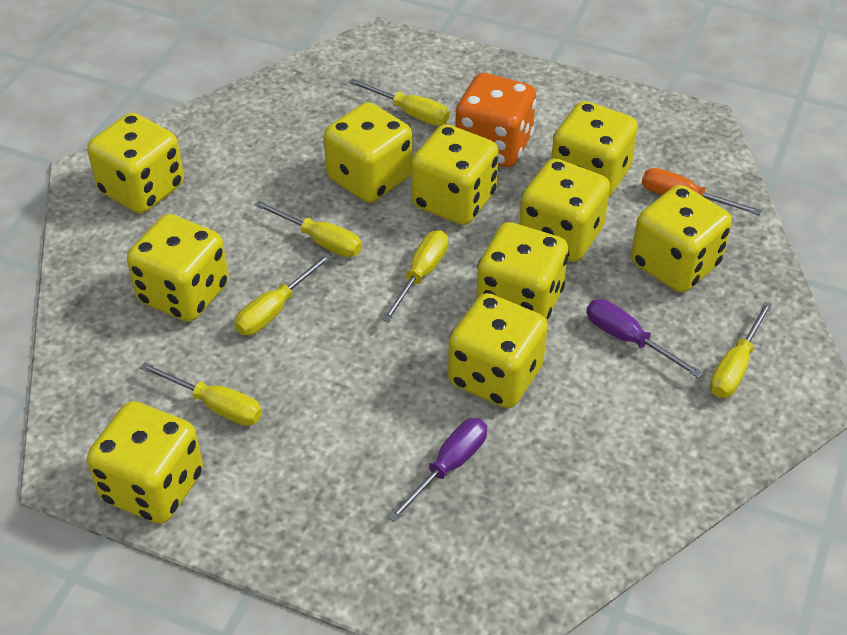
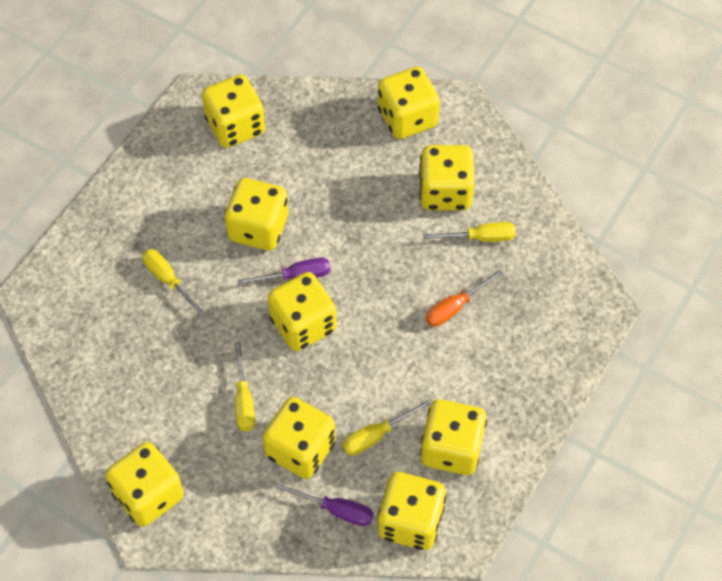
orange dice: [455,73,536,168] = 1 -> none = 0
yellow dice: [87,113,184,214] [87,401,203,524] [127,214,229,322] [324,102,413,203] [411,124,499,225] [448,293,548,408] [476,222,568,321] [519,159,610,262] [551,101,638,197] [631,185,732,292] = 10 -> [105,442,184,527] [202,74,265,148] [225,178,288,250] [263,397,336,479] [267,272,337,351] [377,472,446,550] [378,67,440,139] [419,145,475,211] [420,399,487,475] = 9
yellow screwdriver: [140,362,262,426] [234,253,332,335] [254,200,362,257] [349,78,449,126] [382,230,448,322] [710,301,772,398] = 6 -> [142,249,206,317] [235,341,255,431] [342,400,430,455] [423,222,516,242] = 4

